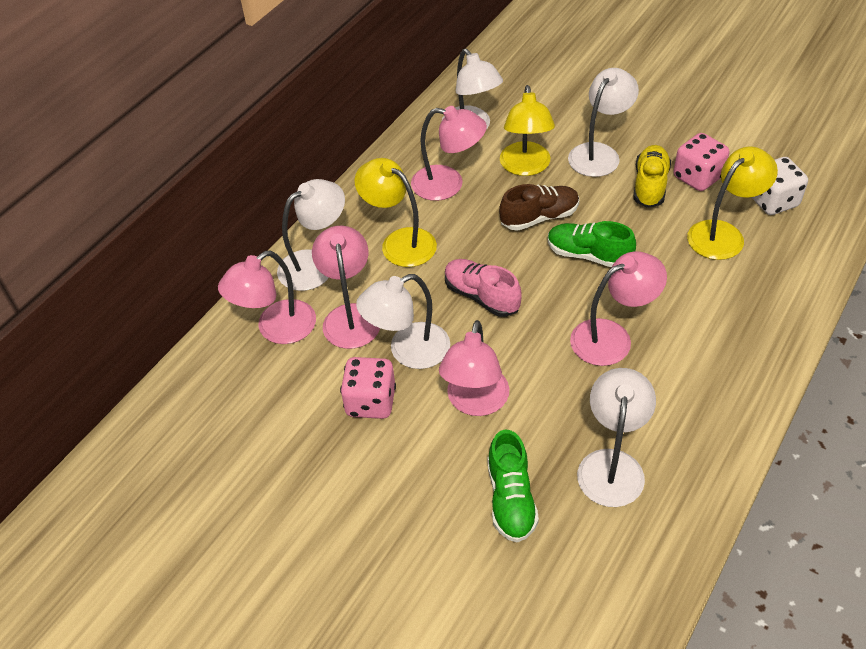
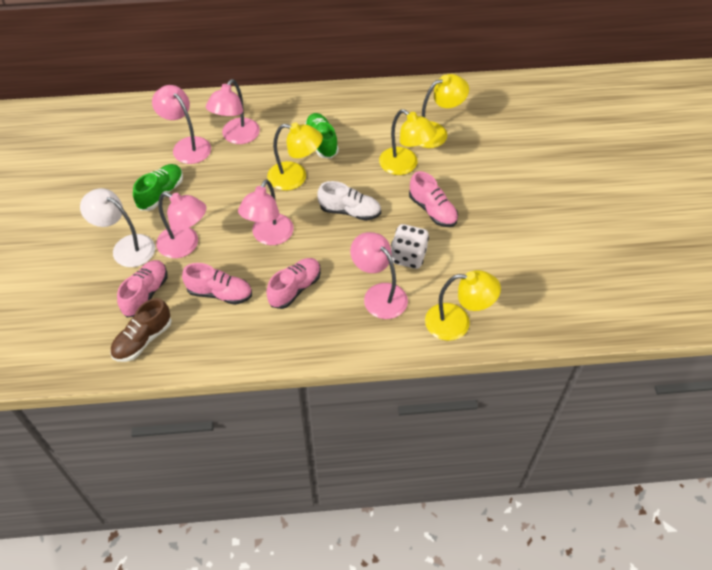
pink dice: [340,357,396,419] [673,133,729,191] = 2 -> none = 0
pink shoe: [445,259,521,317] = 1 -> [117,260,168,317] [182,263,252,305] [266,258,321,309] [409,171,458,227] = 4
white lamp: [277,179,345,291] [356,274,450,369] [442,49,503,130] [568,68,639,177] [577,368,656,507] = 5 -> [80,188,155,267] = 1
white shoe: none = 0 -> [318,181,381,221] = 1
yellow lamp: [354,158,437,267] [500,85,555,176] [687,147,778,260] = 3 -> [267,122,323,191] [379,109,437,175] [418,74,469,148] [425,270,501,341] = 4
yellow shoe: [634,145,671,208] = 1 -> none = 0

